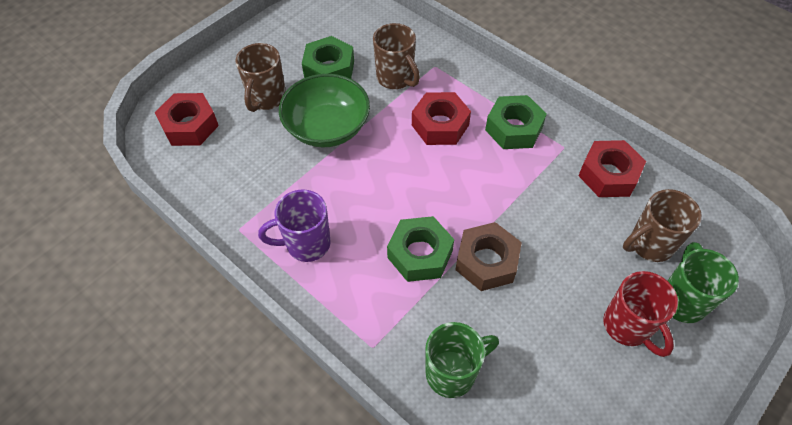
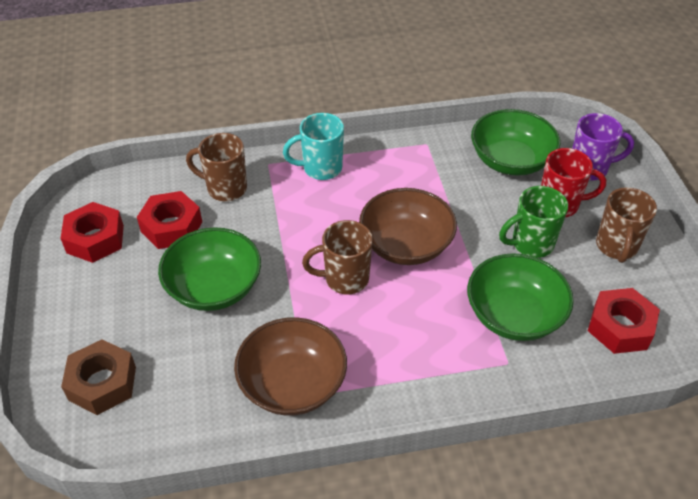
brown bowl: none = 0 -> [234,317,347,416] [359,188,457,265] = 2
green bowl: [279,74,370,147] = 1 -> [158,227,261,311] [467,253,574,341] [471,109,560,176] = 3
green mug: [425,322,499,398] [668,242,739,323] = 2 -> [499,186,568,258] = 1
green nut: [302,36,354,79] [387,216,454,282] [485,95,547,149] = 3 -> none = 0
turquoise mug: none = 0 -> [283,113,344,180] = 1

